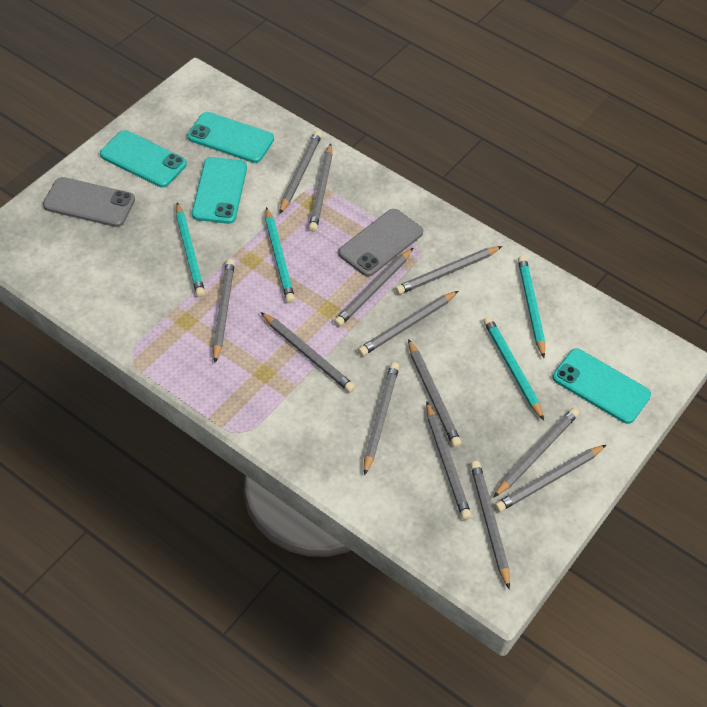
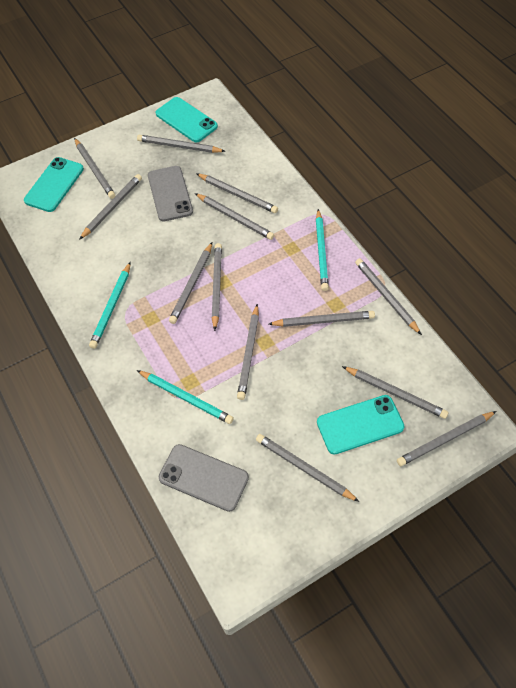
turquoise pencil: [176,202,205,297] [265,207,295,303] [483,316,544,420] [518,256,545,358] = 4 -> [89,262,131,349] [137,370,234,424] [316,209,329,291] = 3
turquoise phone: [100,130,187,187] [187,112,274,163] [192,157,247,224] [552,348,651,424] = 4 -> [24,157,84,212] [156,97,218,142] [317,395,404,455] = 3

